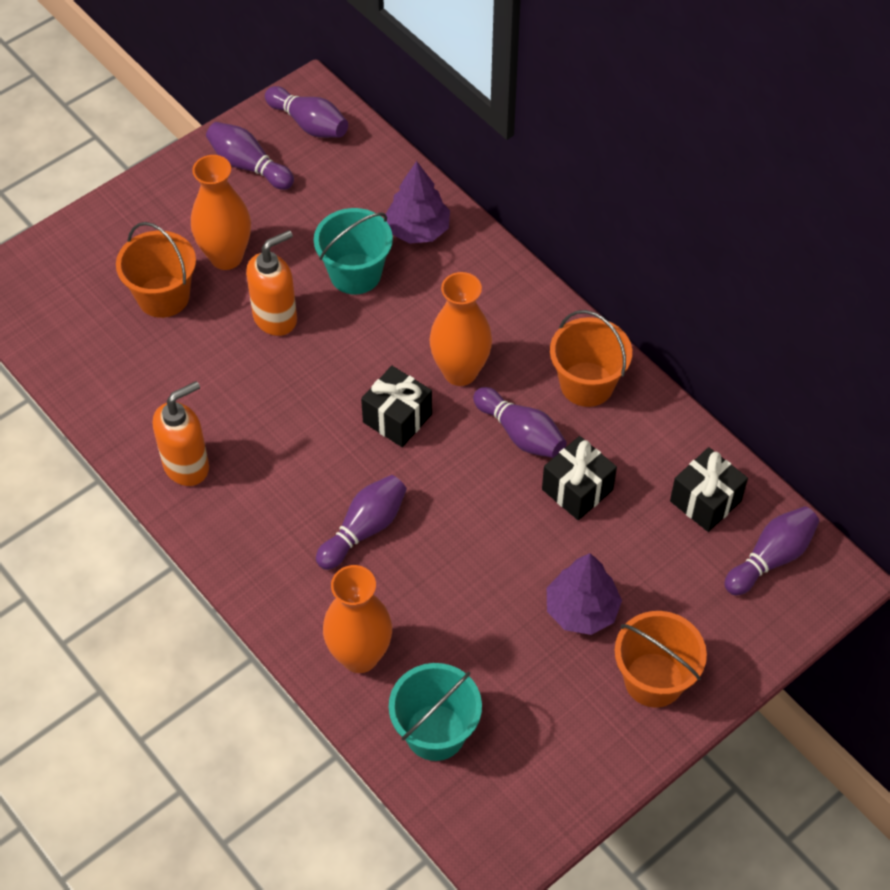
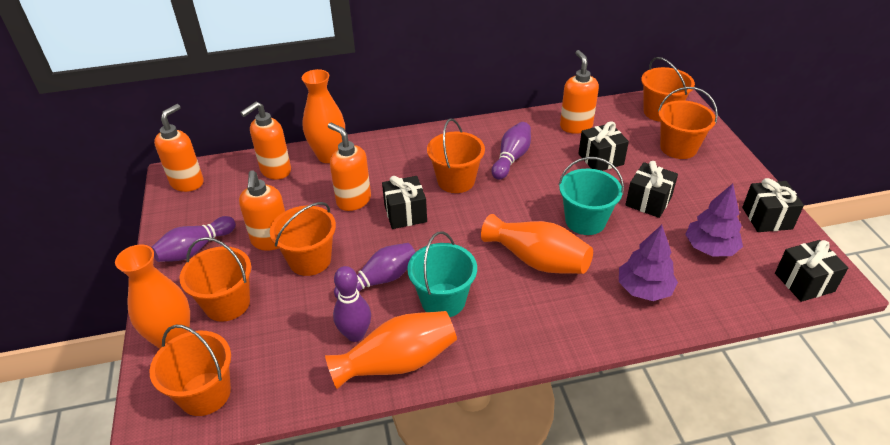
black gift: [361,366,432,447] [542,436,617,520] [670,447,748,532] = 3 -> [382,176,427,229] [578,121,629,171] [625,161,678,218] [742,178,804,232] [775,240,849,302] = 5
orange bucket: [116,222,196,318] [550,310,632,407] [615,611,707,708] = 3 -> [149,325,231,416] [180,237,251,322] [270,202,336,276] [427,118,485,193] [641,57,695,122] [658,87,718,159] = 6
orange soap dispenser: [153,381,209,486] [246,230,297,336] = 2 -> [154,104,204,192] [239,170,285,250] [240,102,291,180] [328,123,371,211] [560,50,599,134] = 5
orange vase: [191,155,251,270] [323,565,392,673] [429,272,492,386] = 3 -> [115,245,190,349] [302,69,345,163] [325,311,457,389] [481,214,593,274] = 4
purple bowling pin: [206,122,294,190] [265,86,348,138] [316,475,407,570] [473,387,566,458] [724,506,819,596] = 5 -> [151,216,236,262] [333,266,371,342] [334,243,416,299] [492,122,531,180] = 4

